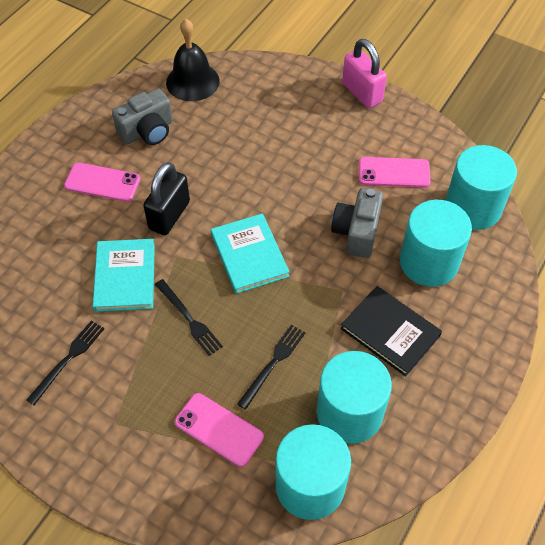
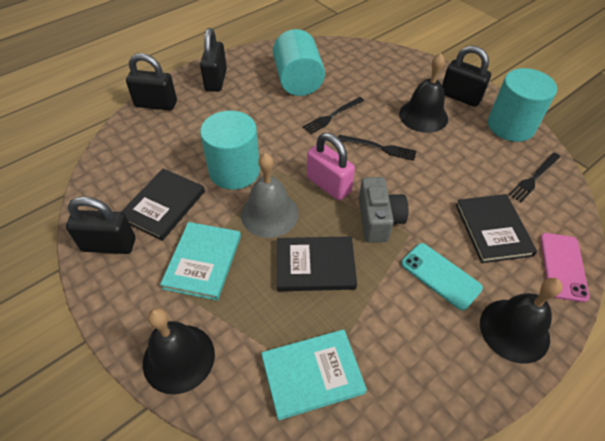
black bell: [166,19,220,101] = 1 -> [143,308,215,394] [399,53,448,133] [480,278,563,364] = 3
black book: [341,286,442,376] = 1 -> [121,169,205,241] [277,236,357,291] [456,194,537,263] = 3
black padlock: [143,162,190,235] = 1 -> [66,196,135,254] [126,53,177,110] [200,28,227,92] [442,46,491,107] = 4
grey bell: none = 0 -> [241,153,299,238] = 1
grey camera: [112,88,173,145] [331,188,383,258] = 2 -> [359,177,408,243] = 1
pink phone: [64,162,140,202] [175,393,264,467] [359,157,431,188] = 3 -> [540,233,590,302] = 1
turquoise cylinder: [275,424,351,520] [317,351,392,444] [400,200,472,287] [445,145,517,230] = 4 -> [200,110,260,190] [273,29,325,96] [488,68,557,142] = 3
turquoise phone: none = 0 -> [401,243,483,310] = 1

